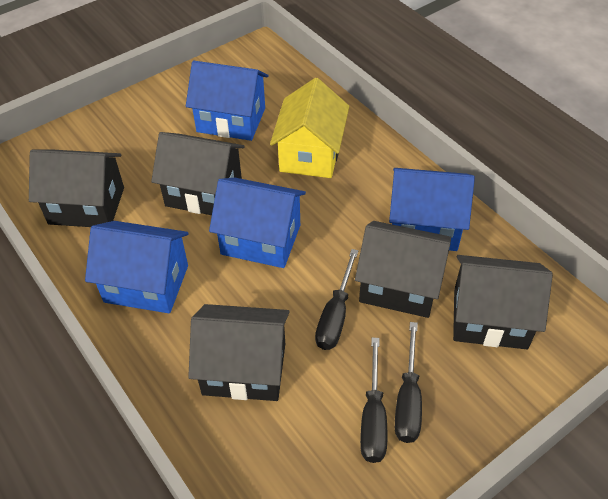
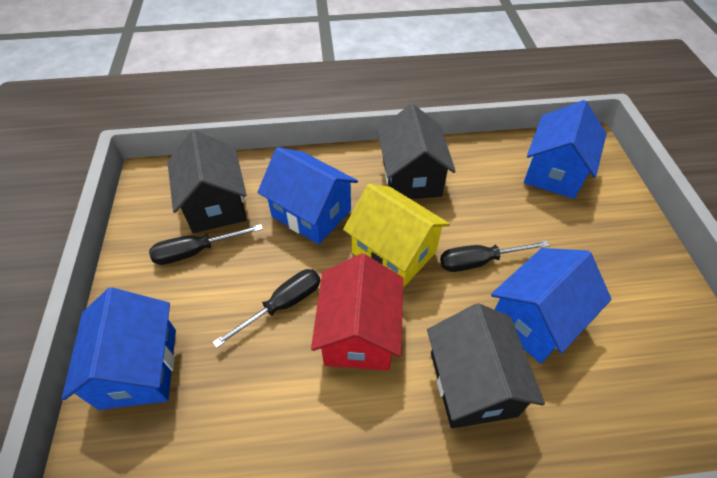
black house: [29,149,124,227] [151,132,244,215] [188,304,290,401] [355,221,451,318] [453,255,553,349] = 5 -> [167,130,247,233] [378,104,456,199] [427,303,545,429] = 3
red house: none = 0 -> [311,254,403,371] = 1

